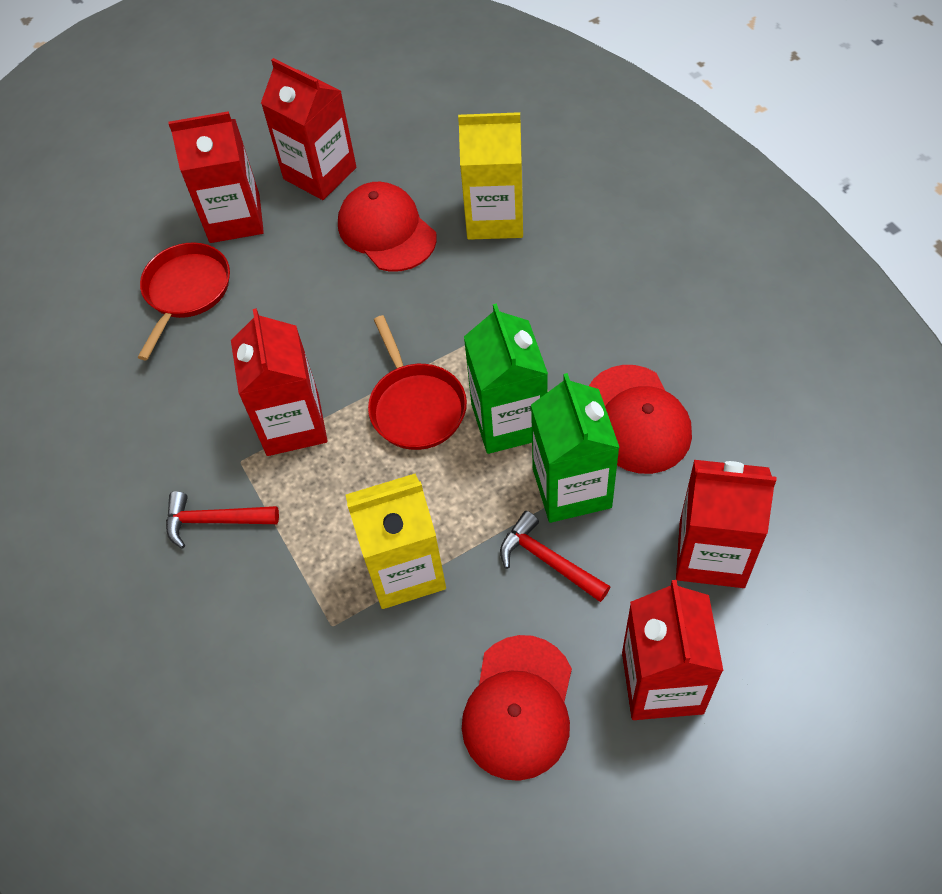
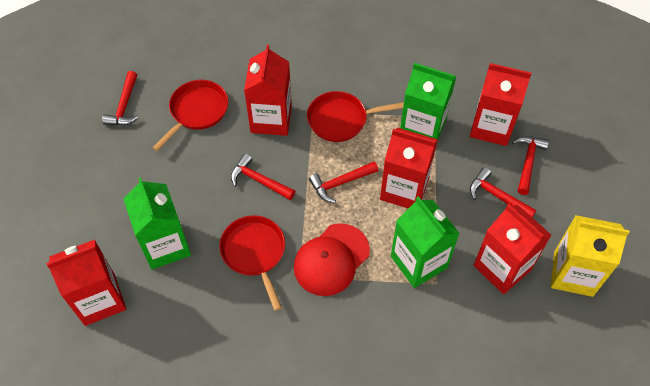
green carton: [464,303,548,454] [531,373,620,523] = 2 -> [123,177,191,270] [391,196,460,288] [400,63,457,141] = 3
red cap: [338,182,437,272] [462,635,572,781] [589,365,692,474] = 3 -> [294,223,370,296] = 1
red hammer: [166,491,279,549] [500,511,610,602] = 2 -> [102,71,139,126] [231,154,295,200] [309,161,379,203] [470,167,536,217] [512,136,549,195] = 5
red pan: [138,242,230,360] [368,315,467,450] = 2 -> [152,80,228,151] [219,215,285,311] [307,91,404,142] = 3
yellow carton: [345,474,446,609] [458,112,523,240] = 2 -> [551,215,630,297] = 1

